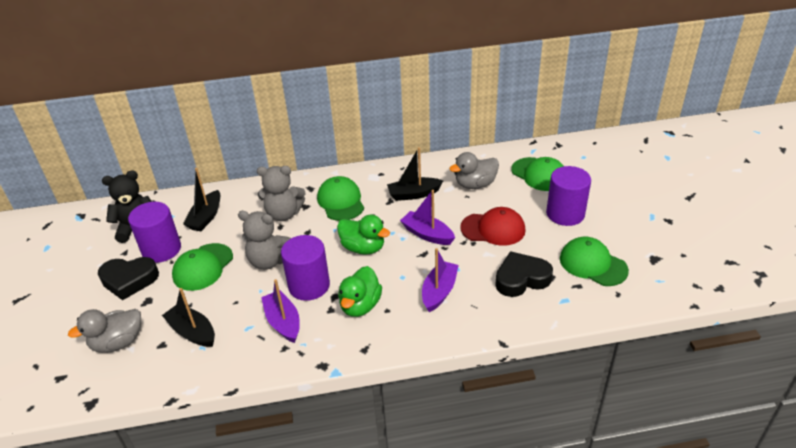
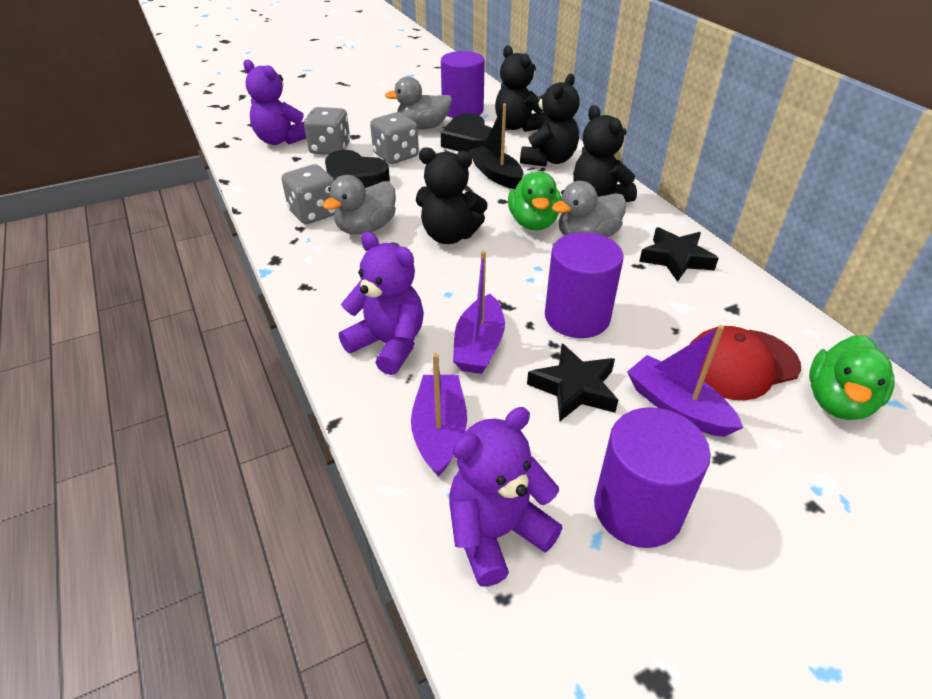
black boat: [162,288,215,347] [183,168,220,231] [387,147,443,201] = 3 -> [468,103,523,189] = 1
black star: none = 0 -> [527,343,618,421] [639,227,719,282] = 2
black teddy bear: [102,170,152,243] = 1 -> [416,147,488,244] [495,46,548,132] [520,74,580,167] [573,105,637,202] = 4
green cap: [172,243,233,291] [317,176,364,221] [511,157,564,191] [560,237,629,286] = 4 -> none = 0
grey dice: none = 0 -> [282,164,336,224] [304,107,350,155] [370,112,419,164] = 3
grey duck: [68,309,141,353] [449,152,499,189] = 2 -> [322,175,396,235] [385,77,452,130] [552,181,626,237] = 3
grey teddy bear: [238,211,291,270] [257,166,305,221] = 2 -> none = 0
purple teddy bear: none = 0 -> [243,59,306,145] [339,232,424,375] [449,407,562,587] = 3

